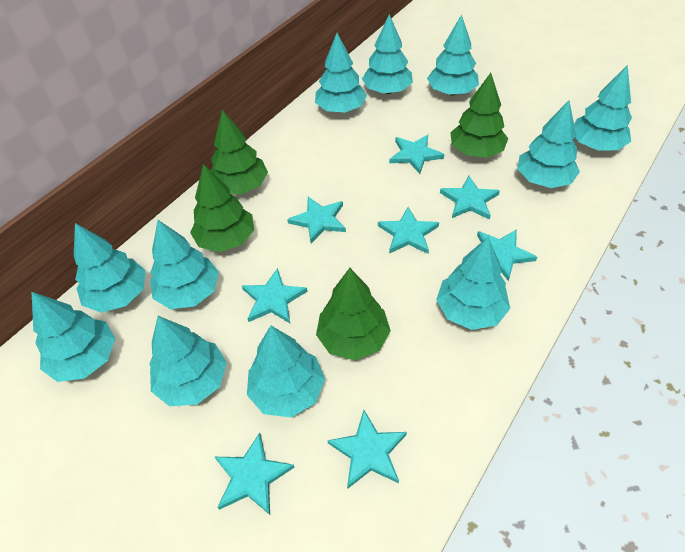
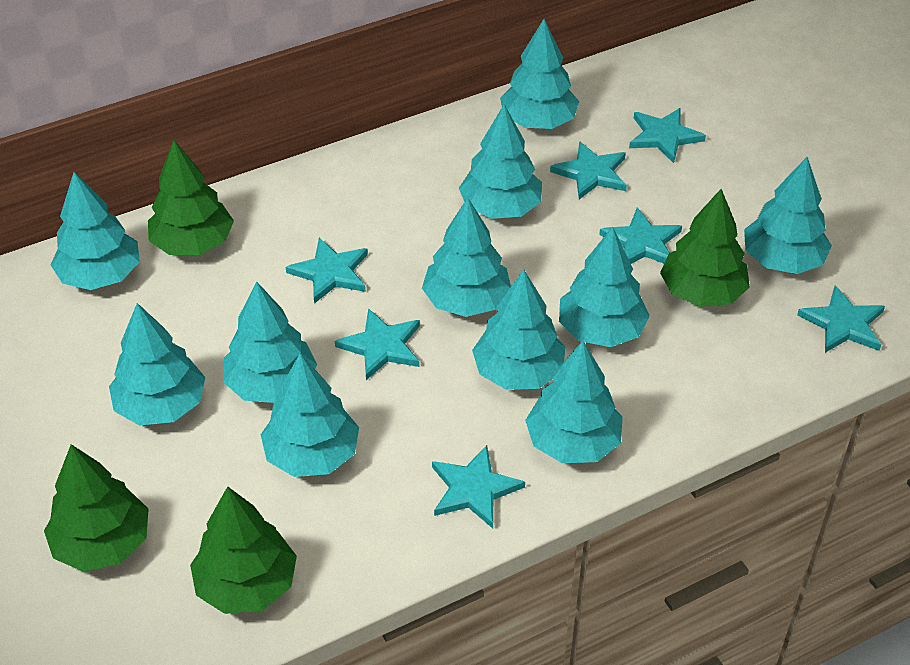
turquoise star: [215,433,295,515] [242,268,308,323] [287,197,346,243] [327,410,407,488] [378,207,439,254] [389,135,445,174] [440,176,500,219] [477,229,537,281] = 8 -> [286,238,368,304] [335,308,420,380] [432,445,525,528] [550,141,627,199] [599,207,682,264] [629,108,706,163] [797,285,885,353] = 7

